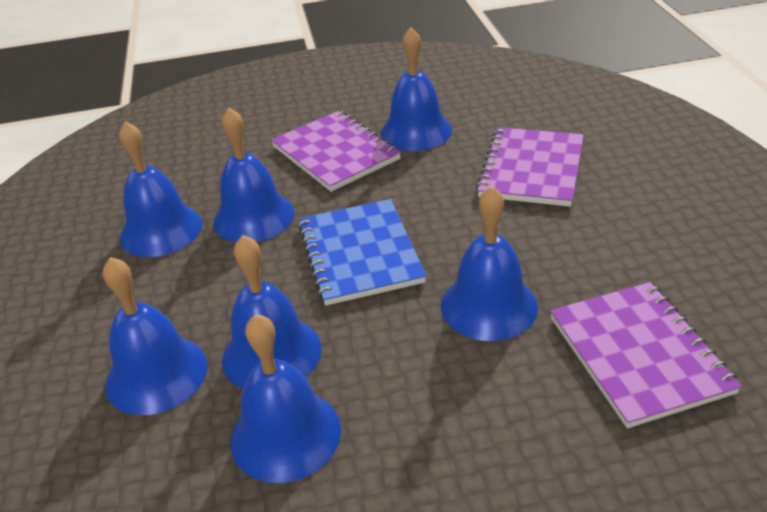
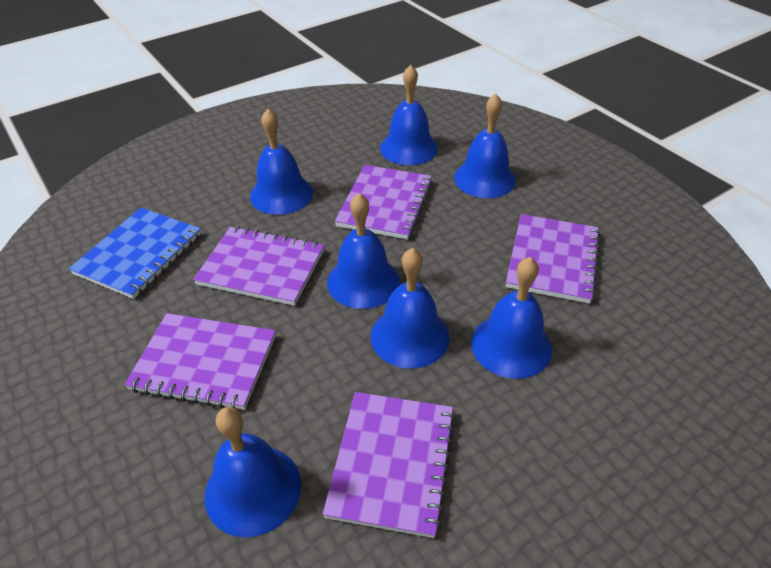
purple notebook: [271,111,401,192] [476,127,584,207] [550,282,742,428] = 3 -> [124,313,276,410] [193,226,324,306] [323,392,455,538] [335,165,433,239] [506,214,601,304] = 5

